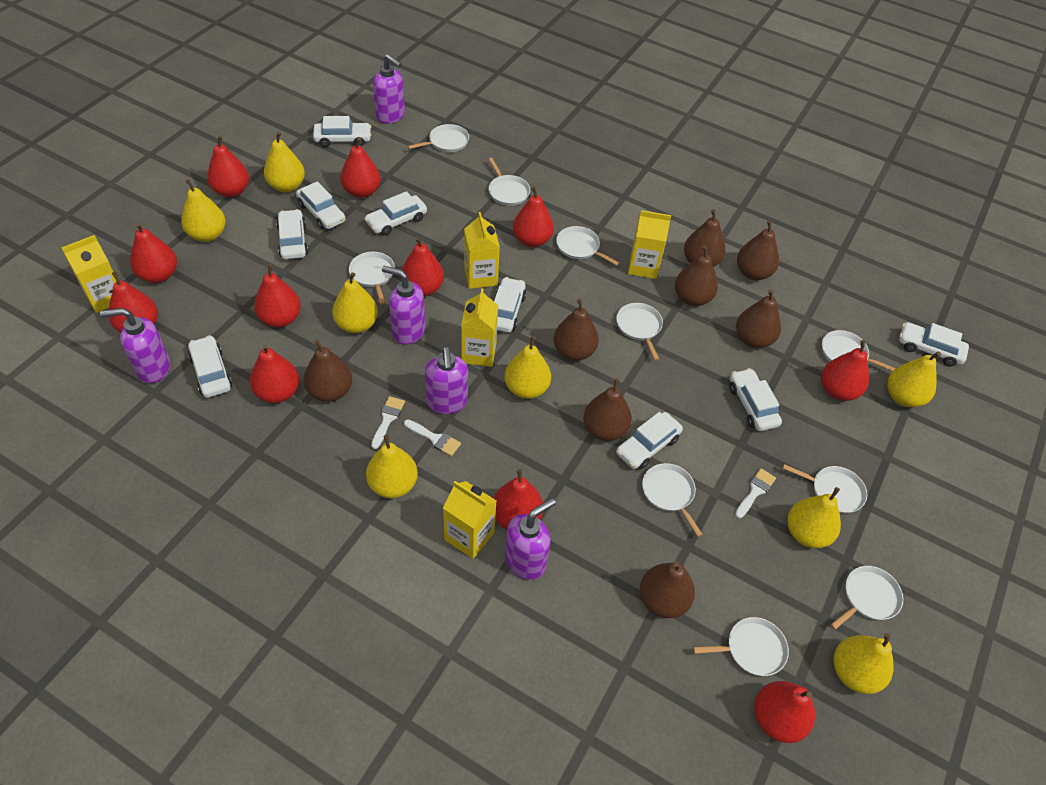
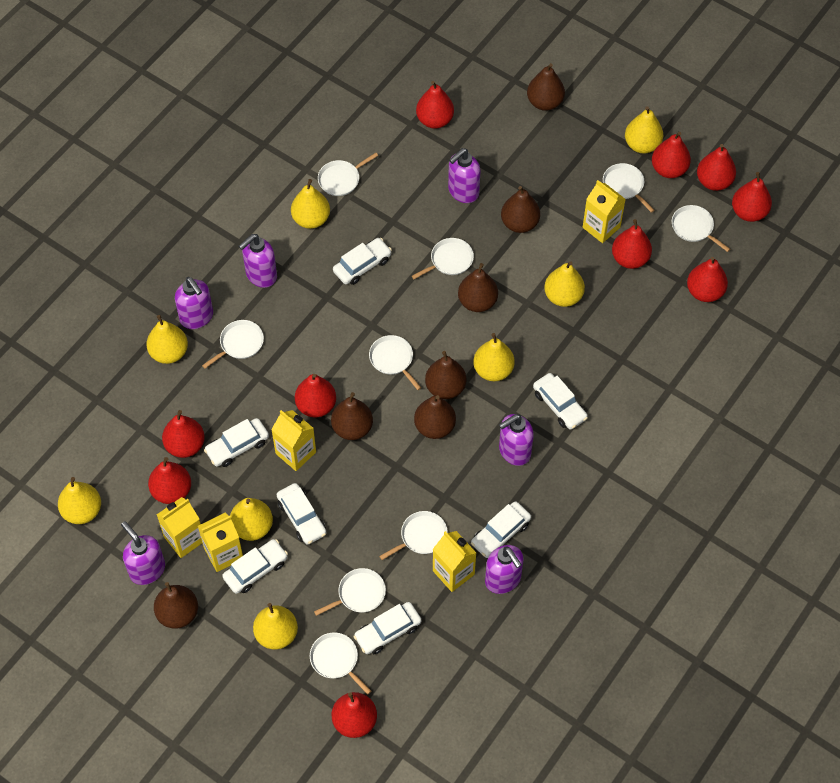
brown pear: [303,340,352,402] [554,299,599,361] [584,378,632,441] [640,561,695,618] [675,246,718,306] [684,209,725,267] [736,289,781,348] [737,220,779,280] = 8 -> [154,582,198,629] [331,392,373,440] [414,395,456,439] [425,351,466,399] [458,263,498,312] [501,186,540,233] [527,63,565,111] = 7
purple soap dispenser: [100,308,170,383] [373,54,405,124] [382,266,425,345] [425,347,468,414] [505,498,556,580] = 5 -> [121,521,165,585] [175,277,213,329] [239,234,277,288] [448,148,480,203] [485,545,523,594] [499,414,534,466] = 6
red pear: [109,271,158,333] [130,223,177,283] [207,136,249,197] [250,344,299,403] [254,264,301,327] [340,138,381,198] [401,237,444,296] [493,469,543,530] [513,187,554,247] [754,681,815,743] [821,340,869,401] = 11 -> [148,457,191,504] [162,410,205,458] [295,374,336,417] [332,692,377,738] [416,81,454,129] [612,219,652,269] [652,132,691,178] [687,257,728,302] [697,144,736,191] [732,172,772,222] = 10
white brush: [371,396,405,449] [404,420,461,456] [735,468,776,518] = 3 -> none = 0
white car: [188,335,232,398] [276,209,308,259] [296,181,346,229] [313,116,371,147] [364,191,427,236] [494,277,526,333] [616,412,683,469] [729,368,782,431] [899,322,969,366] = 9 -> [204,418,269,467] [222,539,288,594] [277,483,326,545] [333,238,392,285] [353,602,422,654] [471,501,531,558] [533,373,588,430] = 7
white pan: [349,252,395,304] [408,124,469,152] [488,158,530,206] [556,226,619,266] [616,303,663,360] [642,463,703,537] [693,617,789,676] [782,464,867,514] [822,330,896,371] [830,566,903,630] = 10 -> [202,320,264,368] [310,632,371,695] [314,568,386,616] [318,153,378,196] [369,335,421,390] [379,511,448,560] [412,238,474,279] [603,163,655,213] [672,205,730,252] = 9

